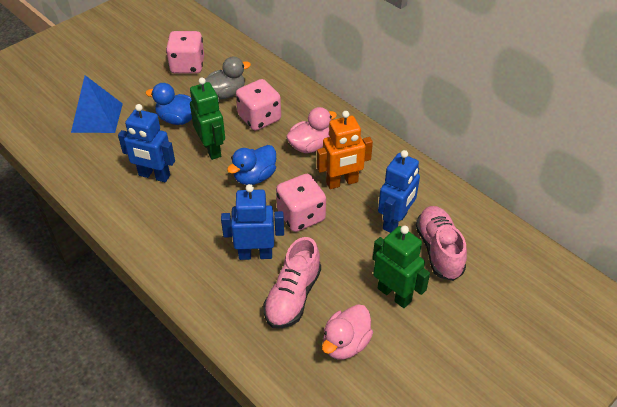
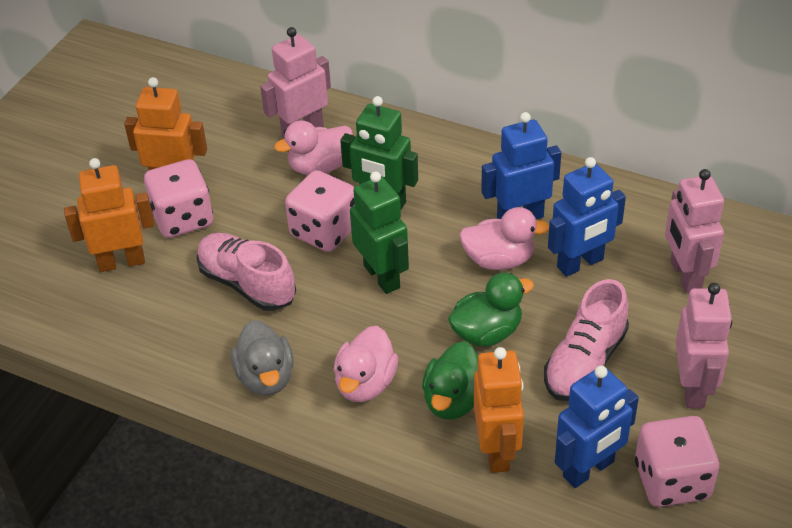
blue duck: [145,83,192,125] [227,145,276,185] = 2 -> none = 0
blue pyramid: [71,75,123,133] = 1 -> none = 0
green duck: none = 0 -> [422,341,478,420] [448,273,534,346] = 2
orange robot: [317,111,373,189] = 1 -> [64,158,155,272] [124,77,207,170] [474,347,524,473] = 3
pink duck: [286,107,337,153] [322,304,373,359] = 2 -> [274,120,353,175] [334,326,398,402] [459,207,549,270] = 3
pink robot: none = 0 -> [260,27,331,138] [665,169,724,293] [676,283,732,408] = 3

